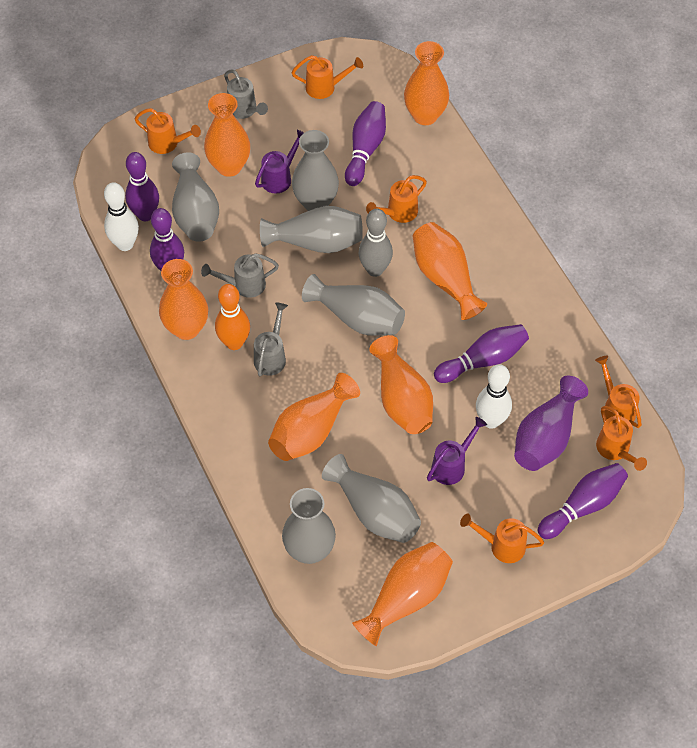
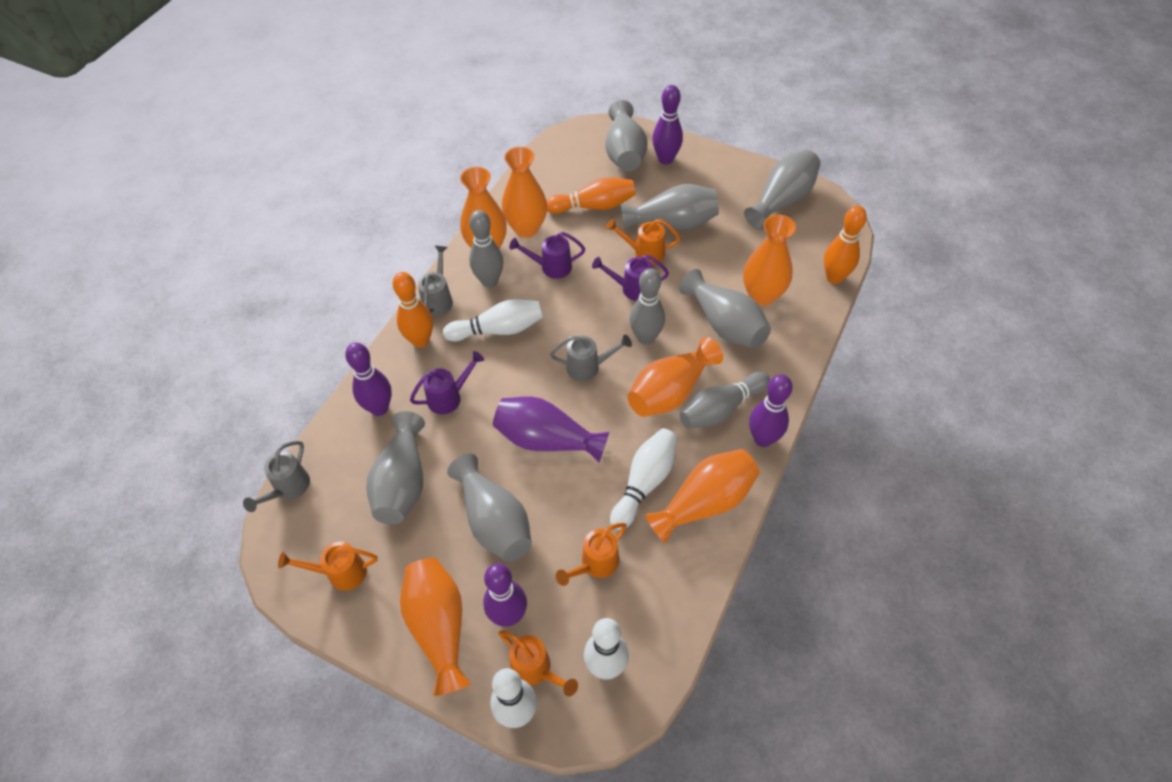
grey bowling pin: [359,208,393,277] = 1 -> [469,210,503,288] [629,268,665,345] [680,372,770,429] = 3
orange bowling pin: [215,284,250,350] = 1 -> [392,272,433,348] [546,177,636,214] [824,206,867,284] = 3
orange vase: [159,259,208,340] [204,93,250,177] [268,373,360,461] [352,542,453,646] [369,335,433,434] [404,41,449,125] [413,222,487,320] = 7 -> [400,558,471,696] [460,167,507,249] [502,147,547,238] [627,337,723,417] [645,449,760,543] [743,214,796,306] = 6
orange watering can: [135,108,201,154] [292,55,363,99] [366,175,427,223] [460,514,544,563] [595,356,642,428] [596,406,647,471] = 6 -> [278,542,378,590] [498,630,578,696] [556,523,627,586] [606,219,681,265] = 4
purple bowling pin: [125,152,159,221] [150,208,184,271] [345,101,386,186] [434,324,529,383] [538,463,628,539] = 5 -> [345,343,392,416] [483,564,527,627] [652,85,683,165] [749,374,792,447] = 4
purple watering can: [255,130,304,193] [427,417,487,485] = 2 -> [410,351,484,414] [509,232,585,279] [592,255,669,301] = 3
white bowling pin: [104,182,139,251] [476,364,512,429] = 2 -> [443,299,543,341] [490,668,537,728] [584,618,629,679] [610,428,677,530] = 4

